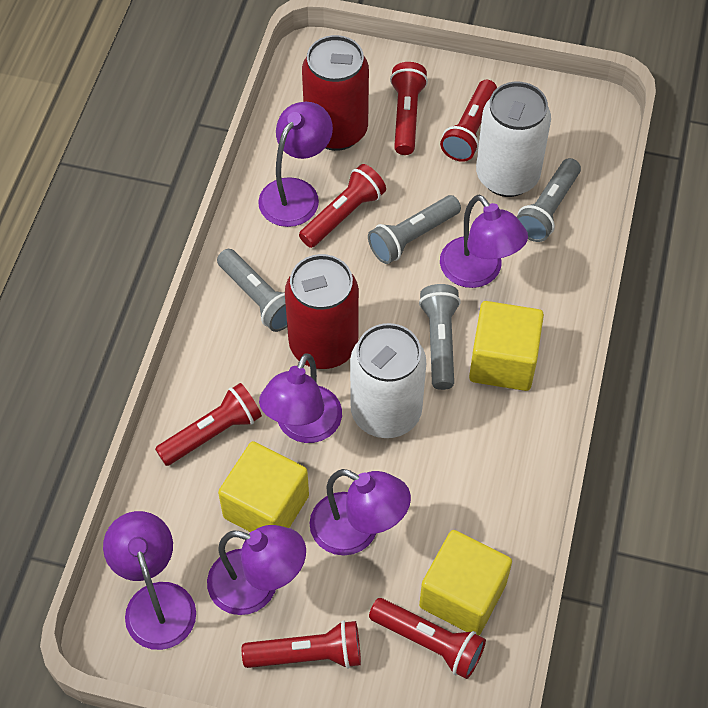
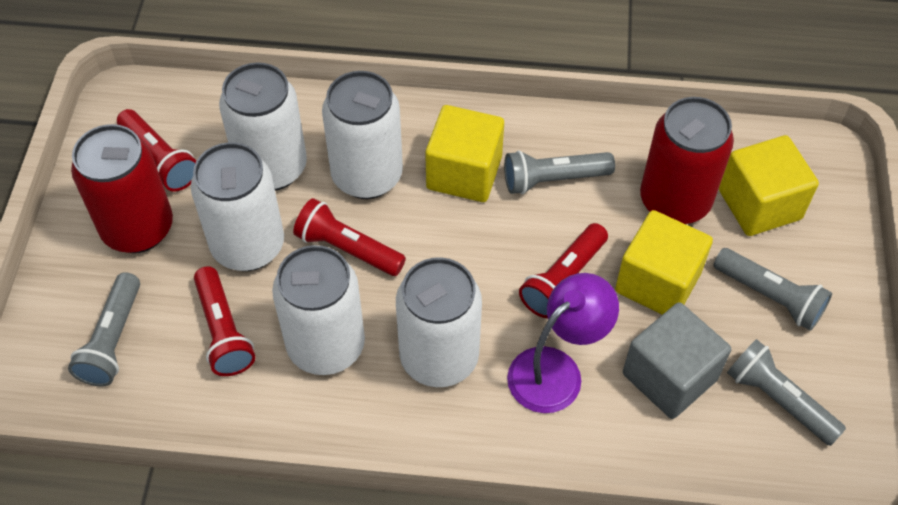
grey cube: none = 0 -> [623,302,731,419] = 1
purple lamp: [103,511,196,650] [207,525,306,615] [258,102,333,227] [259,354,342,443] [309,469,411,555] [440,195,528,288] = 6 -> [507,273,619,413] = 1
red flashlight: [155,383,262,466] [242,620,361,669] [299,164,386,248] [369,598,486,679] [390,62,428,155] [440,80,497,162] = 6 -> [117,109,196,192] [194,266,255,376] [293,198,406,276] [519,223,608,318] = 4
white can: [350,323,426,438] [476,82,551,197] = 2 -> [191,142,284,271] [219,62,307,191] [272,245,365,375] [322,71,403,199] [396,257,482,387] = 5

